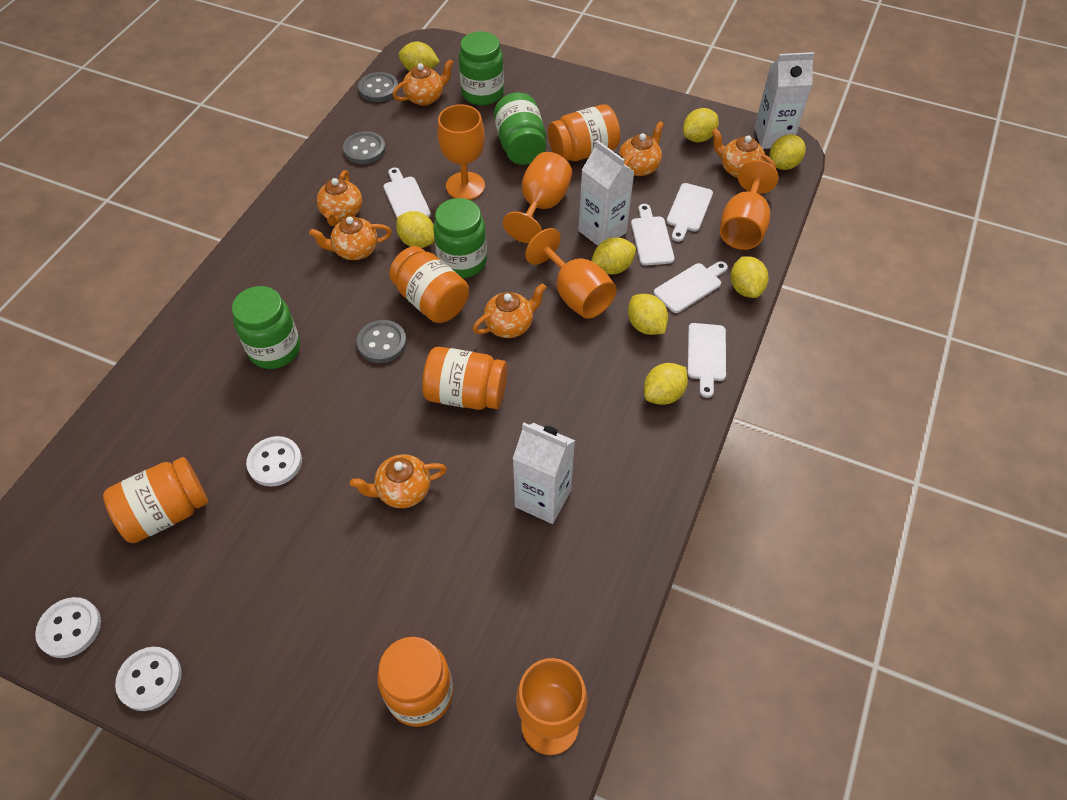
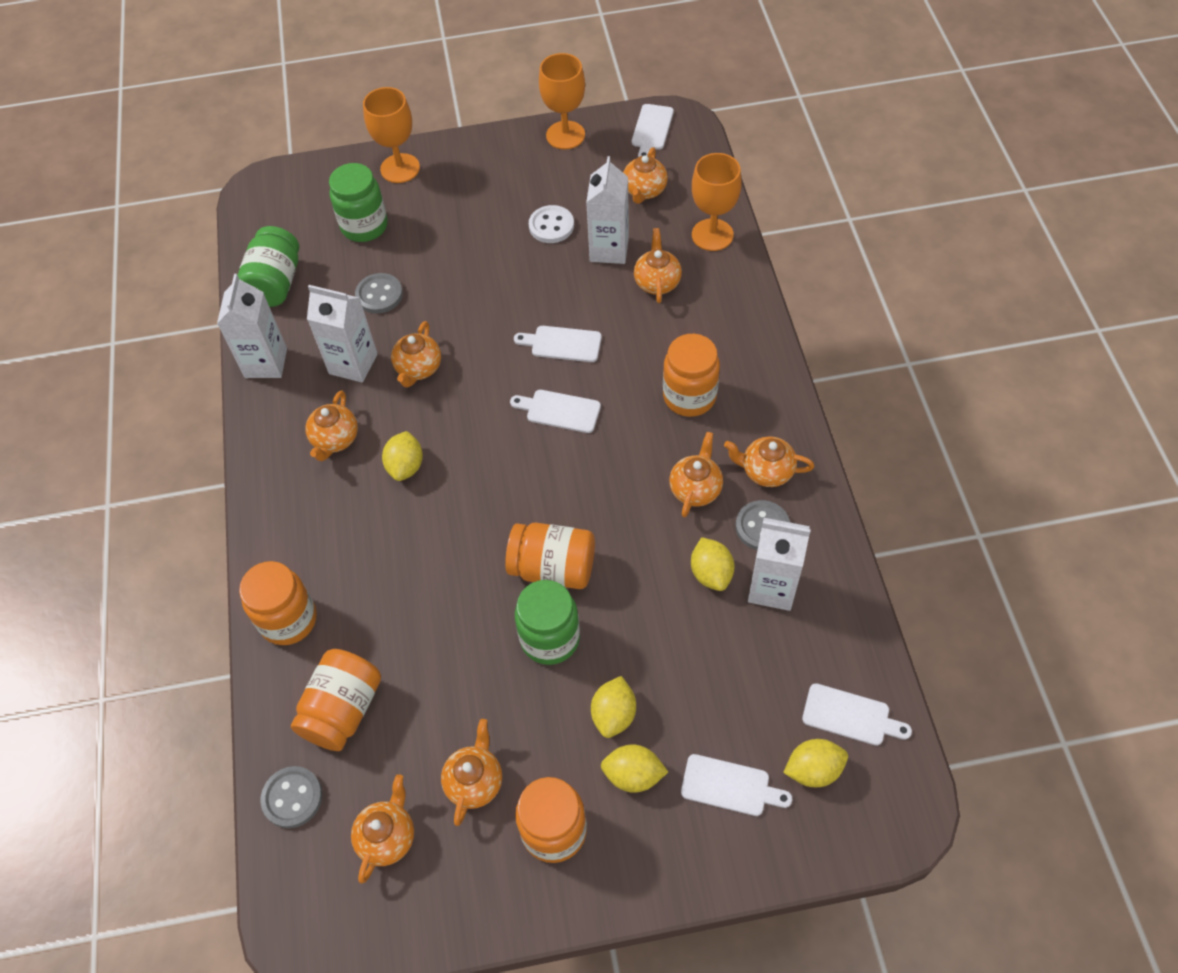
green jar: [232,286,300,369] [433,198,487,278] [459,32,504,105] [494,92,546,165] = 4 -> [238,226,299,307] [329,163,388,242] [515,580,580,665] = 3
orange goblet: [437,104,485,200] [503,152,572,243] [516,658,588,755] [525,228,617,319] [720,160,778,250] = 5 -> [363,87,420,183] [539,53,585,149] [692,153,742,251] = 3
orange teapot: [309,216,392,260] [317,170,362,226] [350,454,447,508] [393,59,454,106] [472,283,547,338] [619,121,664,176] [712,128,776,178] = 7 -> [305,390,358,461] [351,774,414,884] [391,321,441,388] [441,719,502,826] [623,147,668,204] [634,228,682,303] [669,432,723,517] [724,436,814,487] = 8
white button: [35,597,101,658] [115,647,182,711] [246,436,302,487] = 3 -> [529,205,574,243] = 1
white carton: [513,422,575,524] [578,140,635,246] [754,52,814,149] = 3 -> [217,274,287,378] [307,285,378,383] [586,156,629,264] [748,518,811,611] = 4
yellow lemon: [396,211,435,248] [398,42,440,71] [591,237,636,274] [628,294,668,335] [644,363,688,405] [683,108,719,142] [731,256,769,298] [770,134,806,170] = 8 -> [382,431,423,481] [591,676,636,738] [601,744,668,793] [691,537,734,591] [783,739,848,787] = 5

